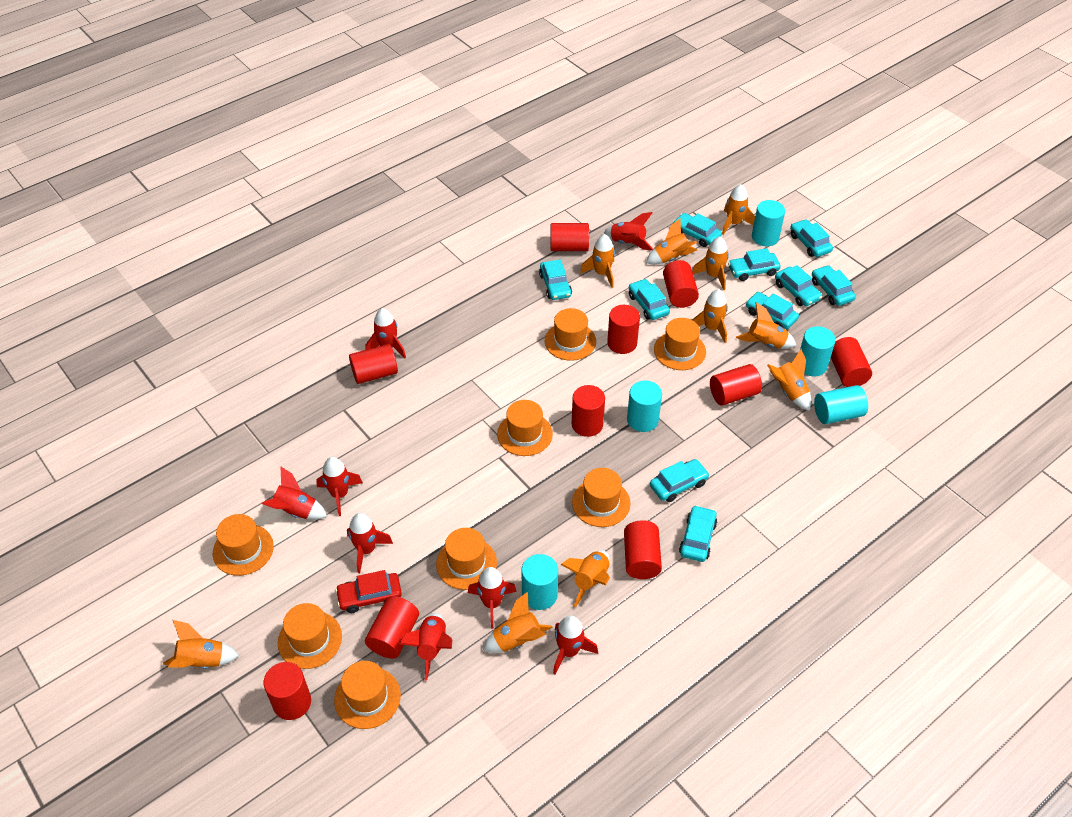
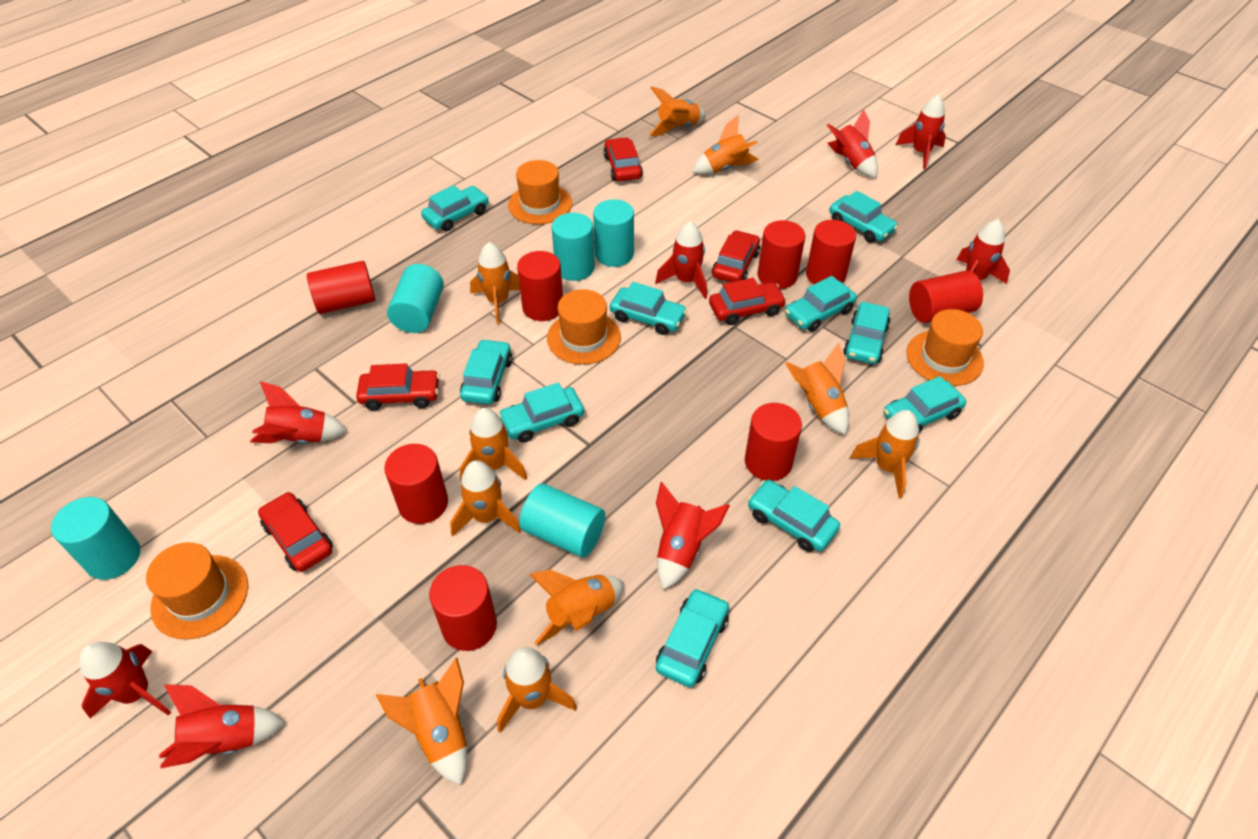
orange hat: [213,514,274,576] [278,603,342,669] [334,661,401,729] [436,528,497,590] [497,400,553,456] [545,308,596,361] [572,468,630,527] [654,318,706,370] = 8 -> [146,542,248,640] [508,160,572,224] [547,289,621,365] [906,309,984,386] = 4
red car: [335,570,402,613] = 1 -> [258,492,333,572] [356,363,440,411] [603,137,643,181] [709,278,787,325] [712,230,760,282] = 5
red cylinder: [264,662,311,720] [349,344,398,384] [365,596,419,659] [550,223,589,251] [572,385,605,437] [607,305,640,354] [624,520,662,579] [663,260,699,308] [710,364,762,406] [831,337,872,387] = 10 -> [307,261,375,314] [384,444,448,524] [429,565,497,651] [517,251,563,321] [745,403,802,481] [757,220,805,289] [806,220,856,284] [909,270,983,323] = 8

